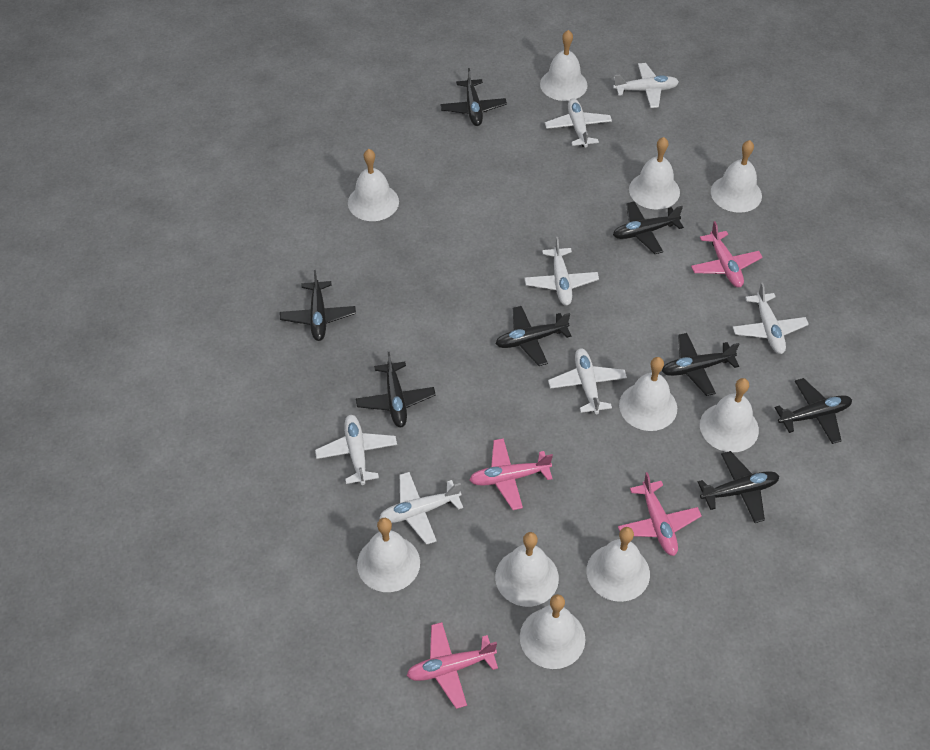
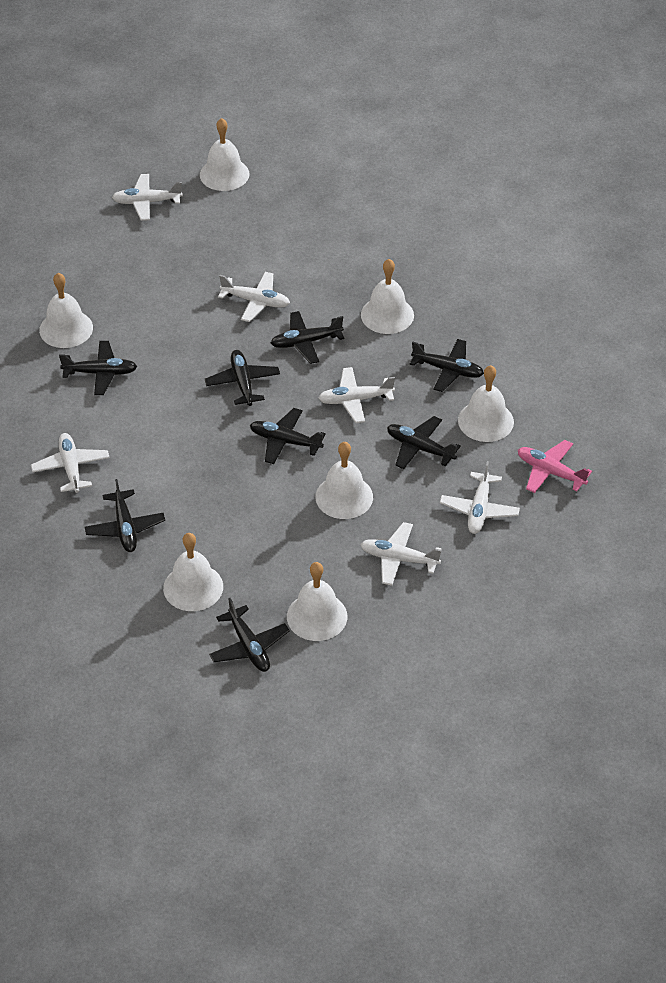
pink plane: [406,622,498,709] [470,438,553,510] [618,472,702,556] [691,221,763,287] = 4 -> [518,440,592,493] = 1
white bell: [348,149,399,221] [357,518,420,592] [495,532,559,607] [520,594,586,669] [540,30,588,101] [587,527,650,602] [619,357,677,431] [629,137,680,209] [700,378,759,452] [711,140,762,213] = 10 -> [39,273,93,348] [163,533,223,611] [200,118,249,191] [287,562,347,641] [315,442,373,519] [361,259,414,334] [458,365,514,442] = 7
white plane: [315,415,397,485] [379,472,463,545] [525,237,599,306] [545,98,612,148] [548,348,627,414] [613,63,679,108] [732,283,809,354] = 7 -> [31,433,110,493] [112,174,183,221] [218,272,290,322] [318,367,395,423] [360,522,441,586] [440,461,520,534] = 6

